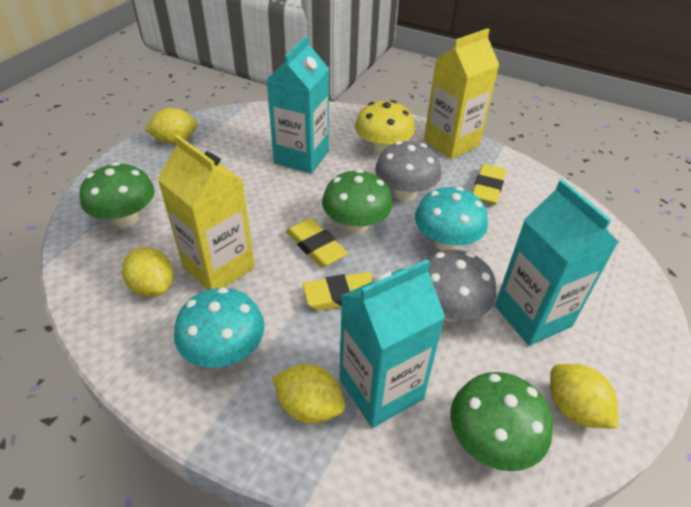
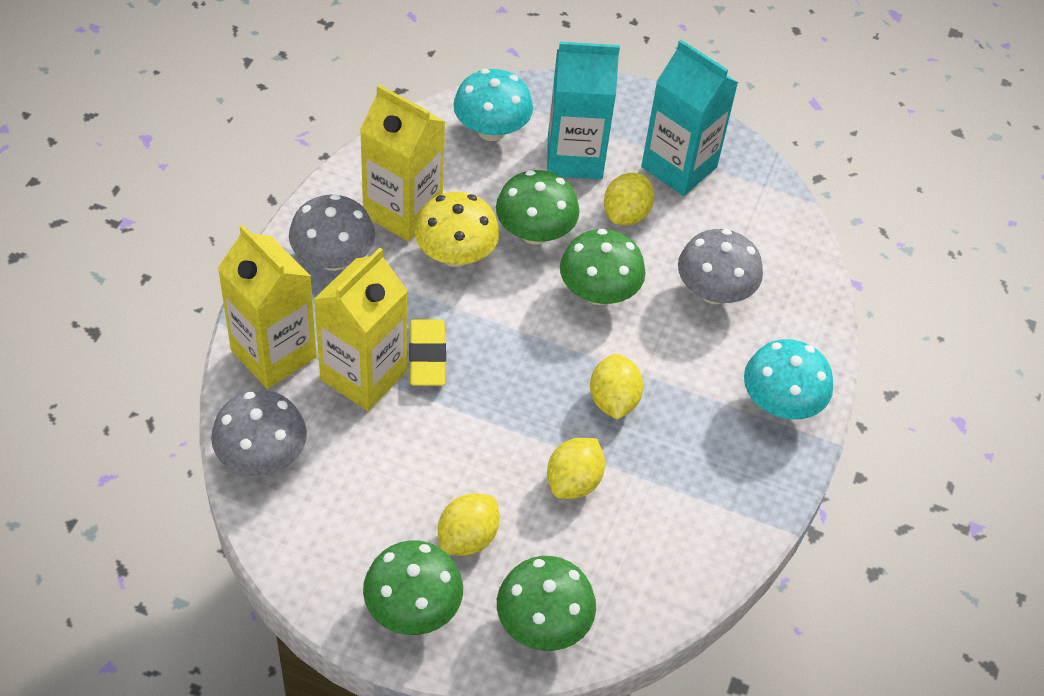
green mushroom: [80,162,155,227] [322,169,393,234] [450,372,553,471] = 3 -> [363,540,463,635] [496,170,580,245] [497,556,596,651] [560,229,646,305] = 4
grey mushroom: [375,141,441,201] [427,250,496,322] = 2 -> [211,390,307,476] [289,194,375,271] [678,229,763,304] = 3
turquoise carton: [267,36,329,174] [339,259,445,428] [495,179,619,346] = 3 -> [547,42,620,179] [641,40,738,196] = 2
yellow carton: [158,135,255,290] [424,28,499,159] = 2 -> [218,225,317,389] [314,248,407,411] [360,85,445,241] = 3
yellow eraser: [286,218,348,267] [303,272,373,311] [472,164,506,205] = 3 -> [409,319,446,386] = 1

